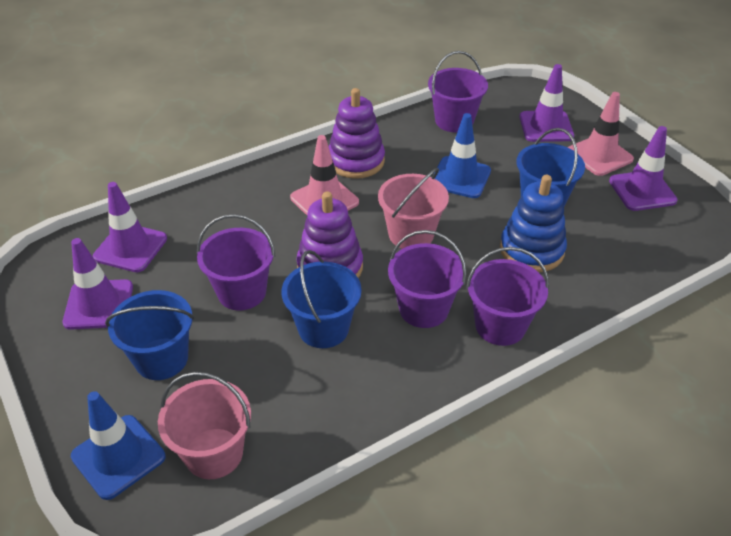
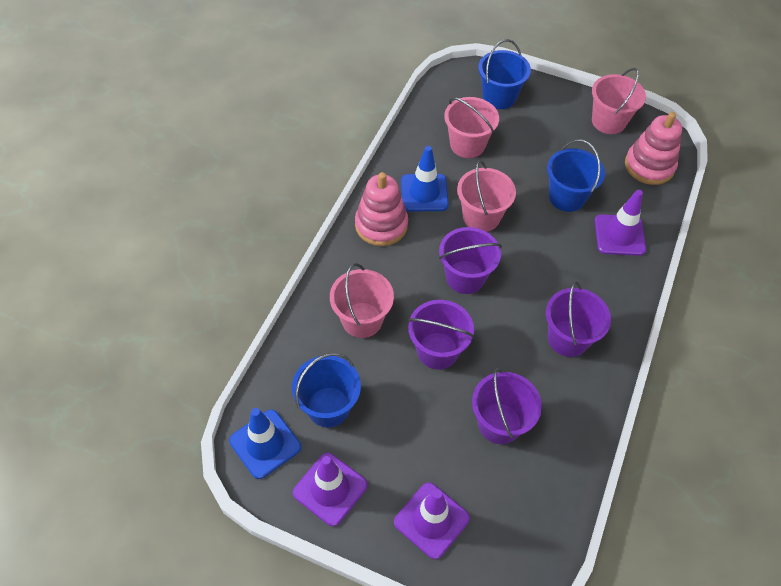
blue stacking toy: [500,175,567,272] = 1 -> none = 0
pink bucket: [158,372,251,479] [378,168,449,249] = 2 -> [330,263,394,338] [444,97,499,158] [457,160,516,232] [592,68,646,134] = 4
pink stacking toy: none = 0 -> [355,172,408,246] [625,112,682,185] = 2
pink traffic cone: [290,135,359,215] [568,92,634,176] = 2 -> none = 0
purple stacking toy: [297,192,363,278] [329,88,385,179] = 2 -> none = 0
purple traffic cone: [63,238,133,330] [93,182,167,272] [519,64,574,142] [609,126,678,211] = 4 -> [293,453,368,526] [394,482,470,559] [595,190,646,256] = 3

